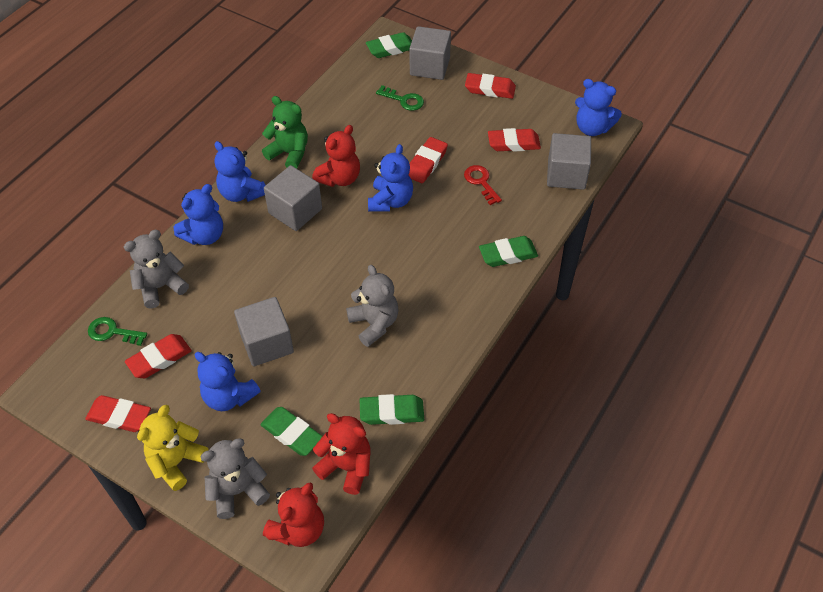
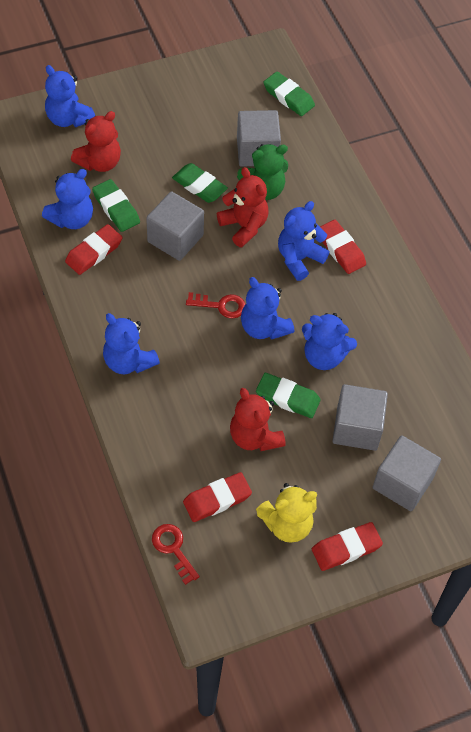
blue teddy bear: [174,184,223,245] [195,352,261,411] [215,141,266,202] [368,144,413,212] [575,79,622,136] = 5 -> [42,169,93,229] [45,65,95,127] [103,313,160,374] [241,277,294,340] [278,201,330,281] [302,313,357,370] = 6
green key: [88,317,147,346] [376,85,424,111] = 2 -> none = 0
grey teddy bear: [124,230,189,309] [200,438,270,519] [346,265,398,347] = 3 -> none = 0
red eraser: [85,395,151,432] [125,334,192,378] [409,137,448,183] [465,73,516,99] [488,128,541,152] = 5 -> [65,224,122,275] [183,472,252,522] [312,522,383,571] [320,220,366,274] = 4
red key: [464,165,502,205] = 1 -> [152,524,200,585] [186,292,246,318] = 2

